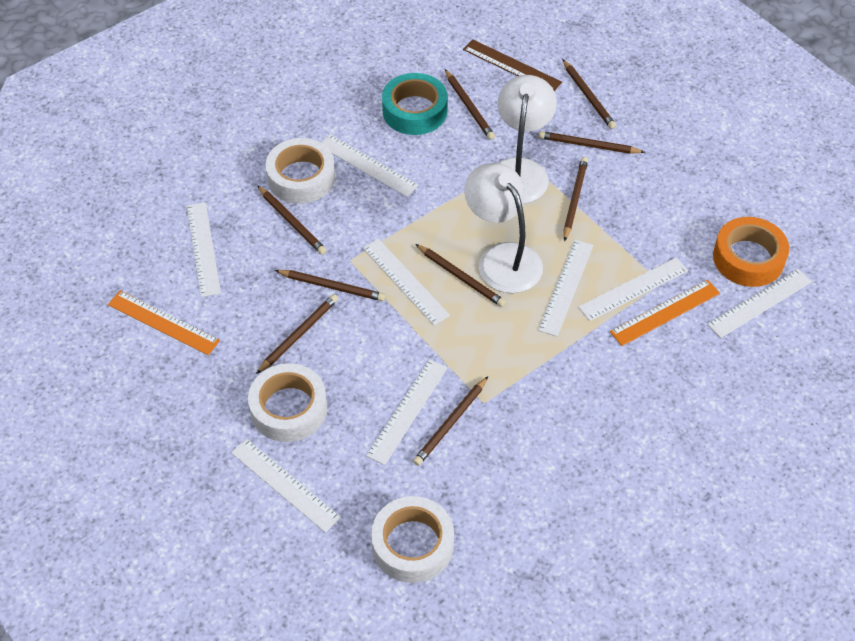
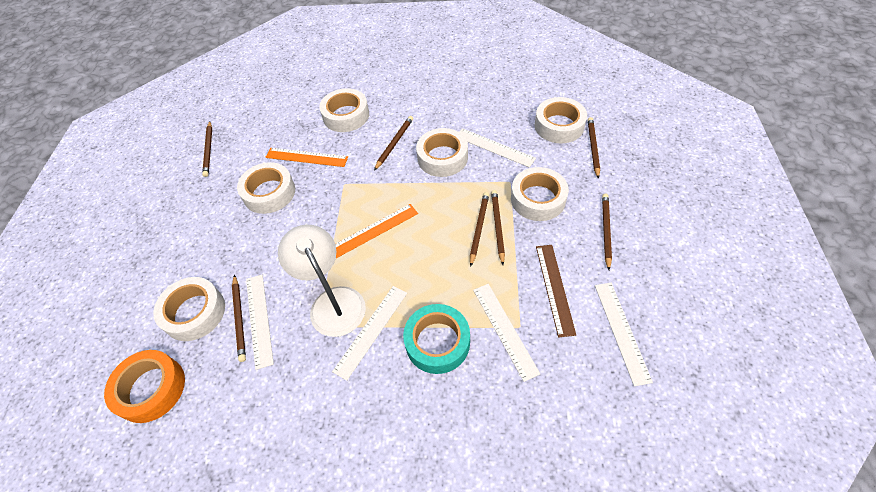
brown pencil: [256,294,338,374] [257,185,327,255] [275,270,385,301] [413,376,488,466] [415,244,506,307] [445,70,495,140] [538,131,645,154] [562,59,616,129] [564,157,588,241] = 9 -> [202,121,212,177] [232,275,246,362] [374,116,413,170] [470,192,489,267] [491,190,505,265] [588,117,600,179] [602,194,612,270] = 7
white lamp: [464,163,543,293] [497,75,557,204] = 2 -> [278,224,366,337] = 1
white ruler: [187,202,221,297] [231,439,341,533] [321,135,418,197] [363,238,450,325] [366,359,447,465] [538,240,593,336] [578,257,688,321] [707,269,812,338] = 8 -> [246,275,274,370] [332,286,407,381] [459,128,536,168] [473,284,540,382] [595,282,653,386] = 5
white tape: [248,363,327,442] [265,138,335,204] [371,496,454,583] = 3 -> [153,277,225,341] [237,162,295,214] [319,88,369,132] [416,128,468,177] [511,167,569,221] [535,97,587,143] = 6

